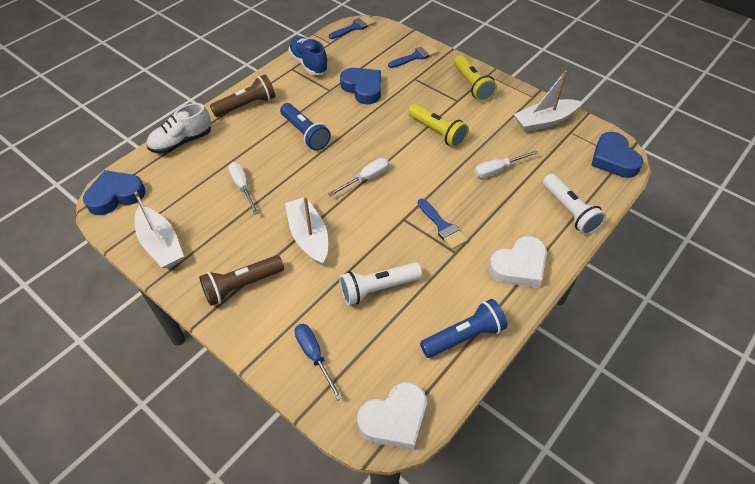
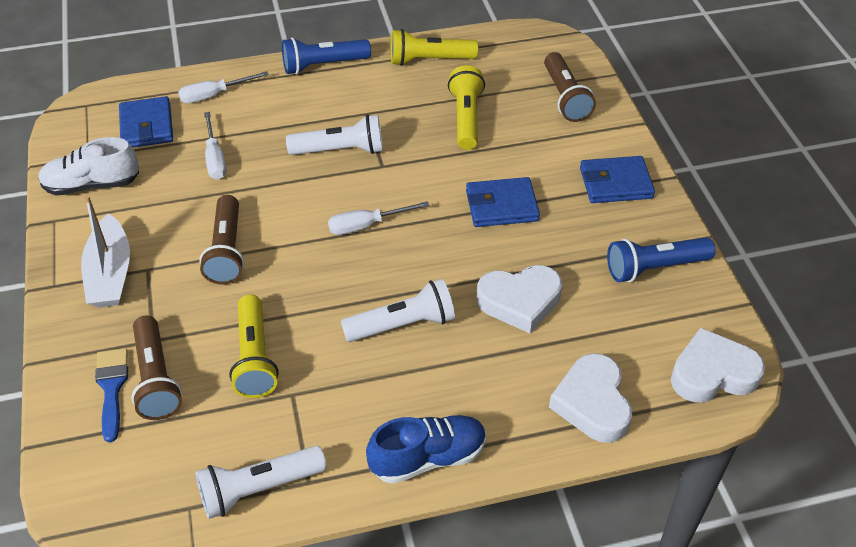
blue brush: [329,15,376,39] [388,44,438,68] [418,199,468,249] = 3 -> [95,348,128,442] = 1
blue heart: [83,170,146,215] [340,68,381,104] [591,132,643,178] = 3 -> none = 0
blue screwdriver: [295,324,343,400] = 1 -> none = 0
blue wallet: none = 0 -> [119,96,173,148] [466,177,540,227] [580,156,655,203] = 3
brown flashlight: [199,255,284,306] [210,74,275,117] = 2 -> [131,316,182,420] [199,195,244,284] [544,52,596,122] = 3
white boat: [134,192,184,268] [285,196,328,266] [514,70,581,132] = 3 -> [81,196,130,307] = 1
white flashlight: [339,262,422,305] [543,174,606,235] = 2 -> [196,446,326,519] [286,114,383,155] [341,279,455,342] = 3
white heart: [357,382,427,450] [488,236,547,288] = 2 -> [477,265,562,333] [549,353,632,443] [671,328,765,402] = 3
yellow flashlight: [408,103,469,148] [454,55,497,102] = 2 -> [229,294,279,398] [391,29,478,66] [448,65,485,150] = 3

